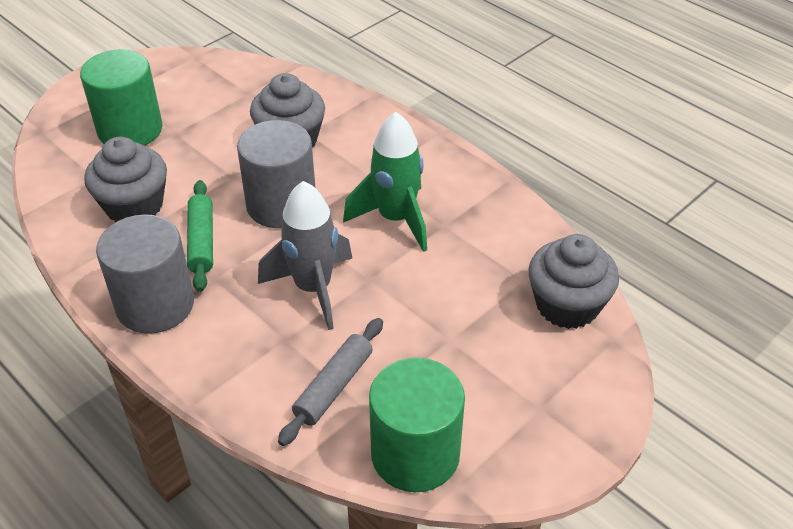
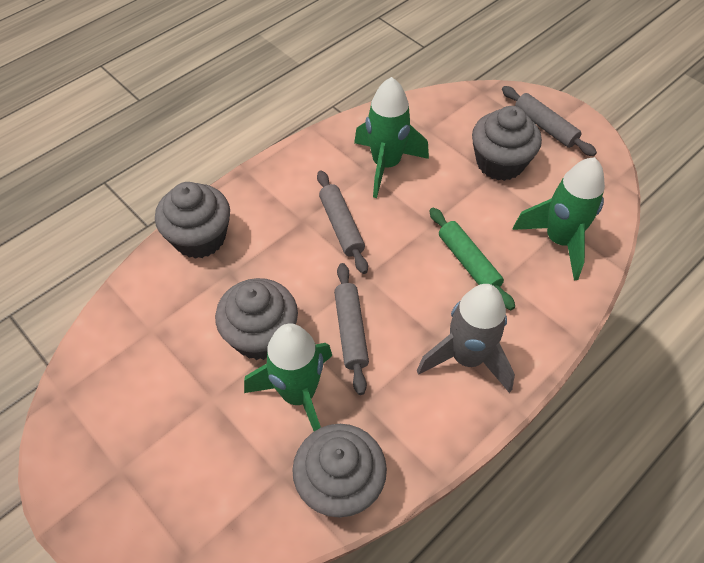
green cylinder: [80,50,163,145] [369,357,465,493] = 2 -> none = 0
green rocket: [343,112,427,252] = 1 -> [244,323,332,431] [354,77,429,198] [512,157,605,280] = 3
grey cupcake: [84,137,167,222] [250,73,325,147] [528,234,619,329] = 3 -> [155,182,230,259] [215,278,298,360] [292,424,387,517] [472,106,542,181] = 4
grey cylinder: [96,214,194,334] [237,120,315,228] = 2 -> none = 0
grey rolling pin: [278,318,383,446] = 1 -> [317,170,368,274] [334,263,369,395] [502,86,597,156] = 3

